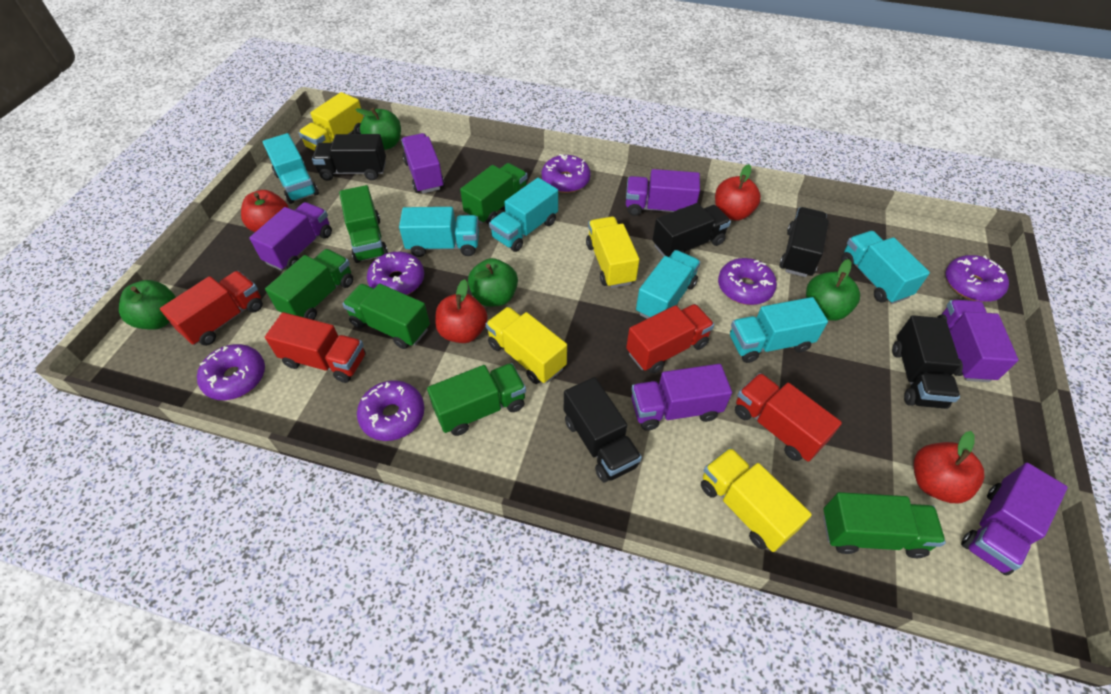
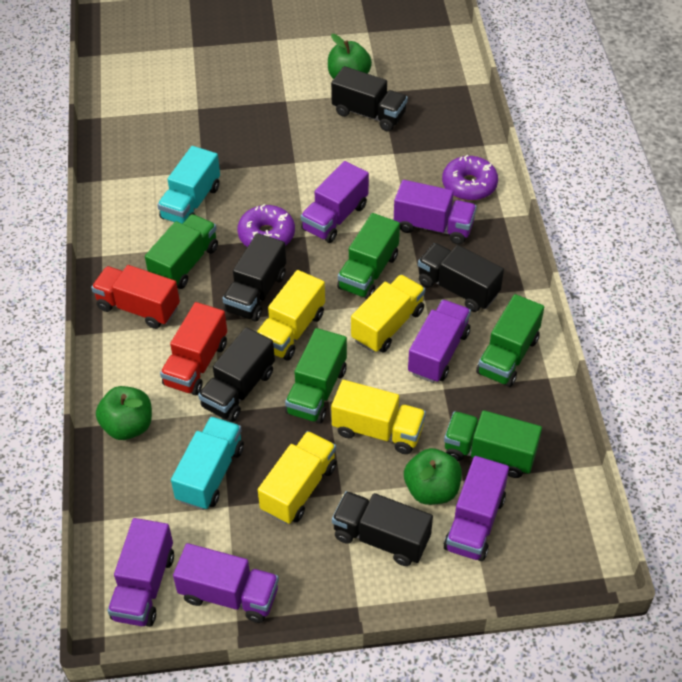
green apple: [119,280,176,330] [355,108,401,150] [468,258,518,307] [806,259,860,321] = 4 -> [96,386,152,440] [328,34,372,79] [404,448,462,505] = 3
green truck: [265,249,353,320] [339,185,388,263] [342,284,430,349] [427,363,526,436] [460,163,528,224] [823,492,946,558] = 6 -> [145,214,218,289] [285,328,347,423] [337,213,400,299] [444,410,542,478] [476,294,544,387] = 5
purple donut: [197,344,265,400] [357,380,424,441] [367,252,424,295] [541,154,591,193] [718,258,777,305] [945,255,1009,302] = 6 -> [237,204,295,247] [442,155,498,201] = 2
red apple: [241,190,289,232] [435,279,488,343] [715,164,761,220] [914,431,984,503] = 4 -> none = 0
red truck: [160,271,263,346] [265,312,366,383] [626,304,714,373] [735,373,842,462] = 4 -> [91,265,180,329] [160,302,227,395] = 2
turquoise truck: [263,133,319,204] [399,207,479,257] [489,178,558,252] [636,250,701,319] [730,297,828,363] [841,231,930,304] = 6 -> [157,146,220,224] [171,417,244,510] = 2

